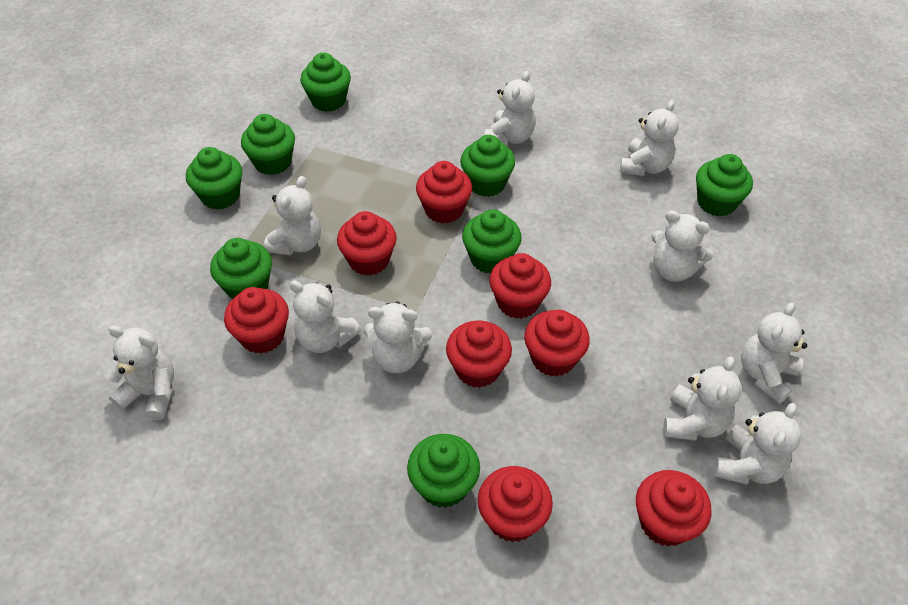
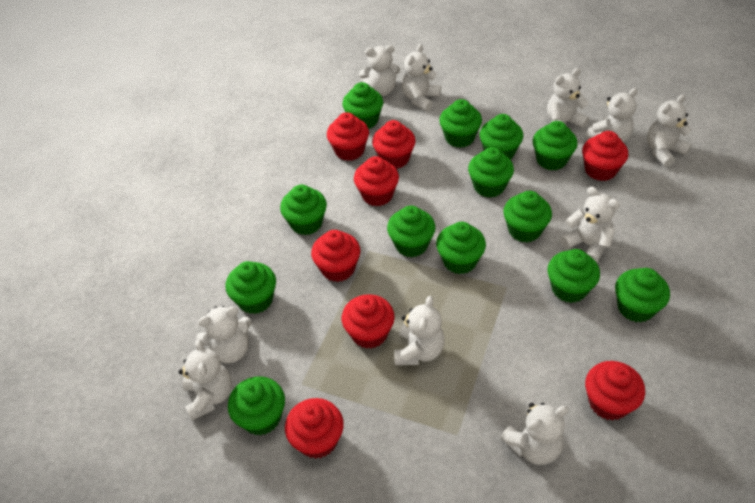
green cupcake: [186,147,242,210] [210,238,272,299] [241,114,295,175] [300,53,351,112] [407,434,480,508] [460,135,515,197] [462,209,522,274] [696,154,753,216] = 8 -> [225,261,276,314] [228,376,285,436] [280,185,327,235] [342,82,383,129] [387,206,436,257] [436,222,486,274] [439,99,482,148] [468,147,514,198] [479,114,523,160] [503,191,552,242] [533,121,578,170] [547,249,600,303] [615,268,670,323] = 13

